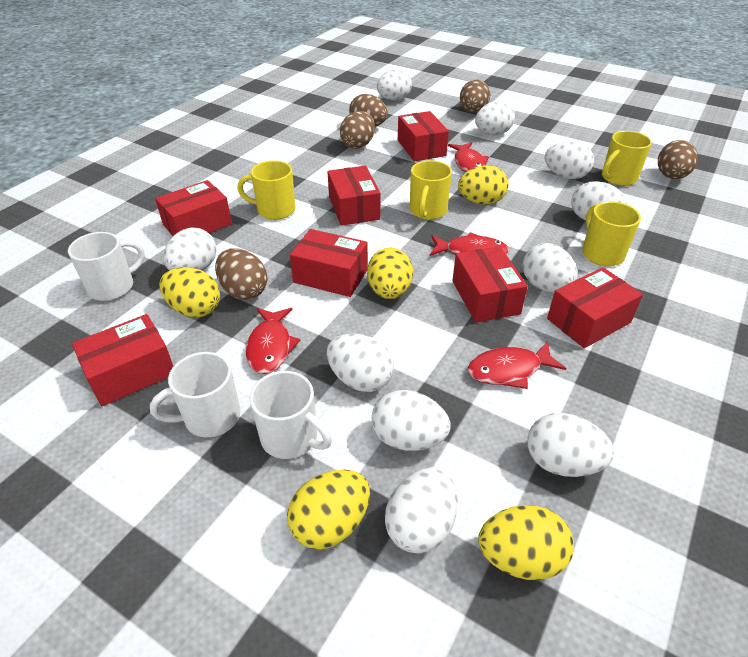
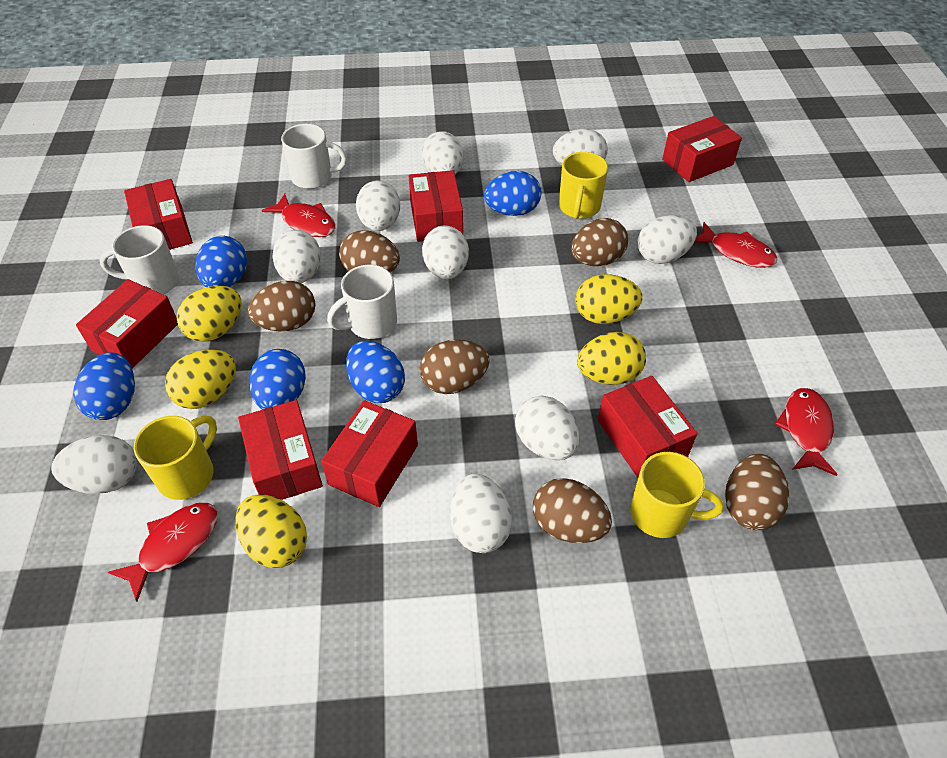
blue egg: none = 0 -> [73,352,135,420] [195,236,247,287] [249,349,306,410] [346,341,405,403] [484,171,541,216] = 5
brown egg: [215,248,268,300] [340,111,375,149] [349,94,388,127] [460,80,491,113] [658,140,698,179] = 5 -> [248,281,315,331] [339,230,400,273] [420,340,490,394] [533,478,612,543] [571,218,628,266] [725,454,789,530] = 6
white egg: [163,227,217,271] [327,334,394,392] [372,390,451,451] [377,69,412,101] [385,467,458,554] [475,101,515,135] [522,243,578,293] [527,413,614,477] [545,141,594,179] [571,181,628,220] = 10 -> [51,435,137,494] [272,230,321,283] [356,180,400,231] [421,132,464,174] [422,225,469,279] [450,473,512,553] [515,395,579,460] [553,129,608,165] [637,215,697,264] = 9
yellow mug: [238,160,295,220] [410,160,452,220] [582,202,641,266] [602,131,652,186] = 4 -> [134,415,217,500] [559,152,608,219] [630,452,724,538] = 3

